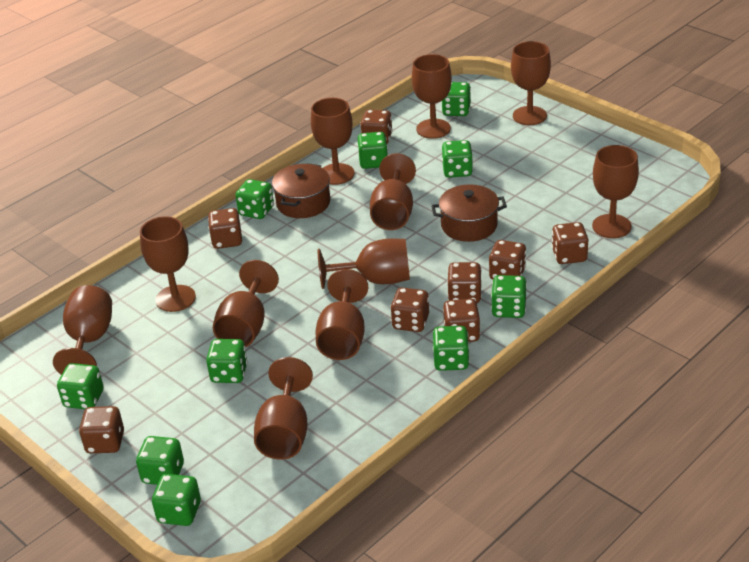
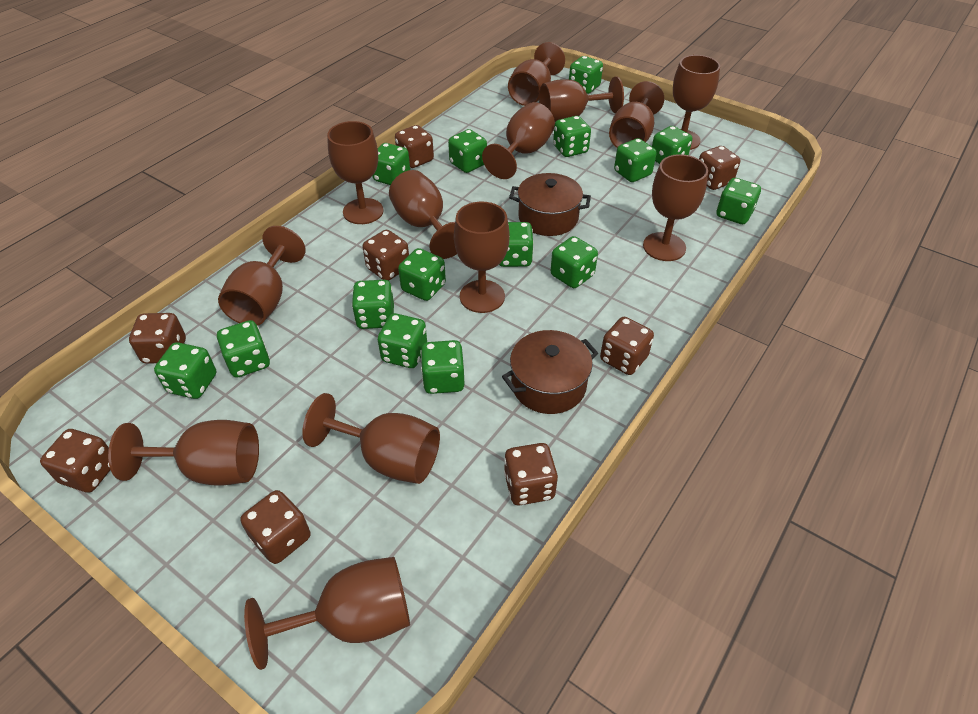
brown goblet: [53,285,112,375] [140,216,196,312] [213,260,279,347] [254,357,313,459] [311,98,354,185] [316,269,368,360] [318,239,410,289] [370,154,416,230] [412,54,452,139] [511,41,551,125] [592,145,639,238] = 11 -> [108,420,259,486] [218,226,306,325] [244,557,410,670] [302,393,440,484] [327,121,384,224] [389,170,457,259] [454,202,510,313] [482,102,555,179] [508,42,565,106] [539,77,624,122] [609,81,664,148] [643,154,708,261] [673,55,720,150] = 13
green dice: [57,363,104,409] [136,436,184,485] [152,474,201,526] [206,339,248,383] [235,179,274,219] [358,132,388,169] [433,326,470,371] [442,82,471,116] [442,140,473,178] [491,275,527,318] = 10 -> [154,342,216,399] [217,320,270,378] [352,280,394,329] [372,143,410,185] [378,313,427,368] [398,248,446,301] [420,340,465,394] [448,129,487,173] [499,222,534,267] [551,236,598,288] [553,116,591,157] [569,56,603,94] [614,138,657,182] [652,126,692,164] [716,178,761,224] = 15

